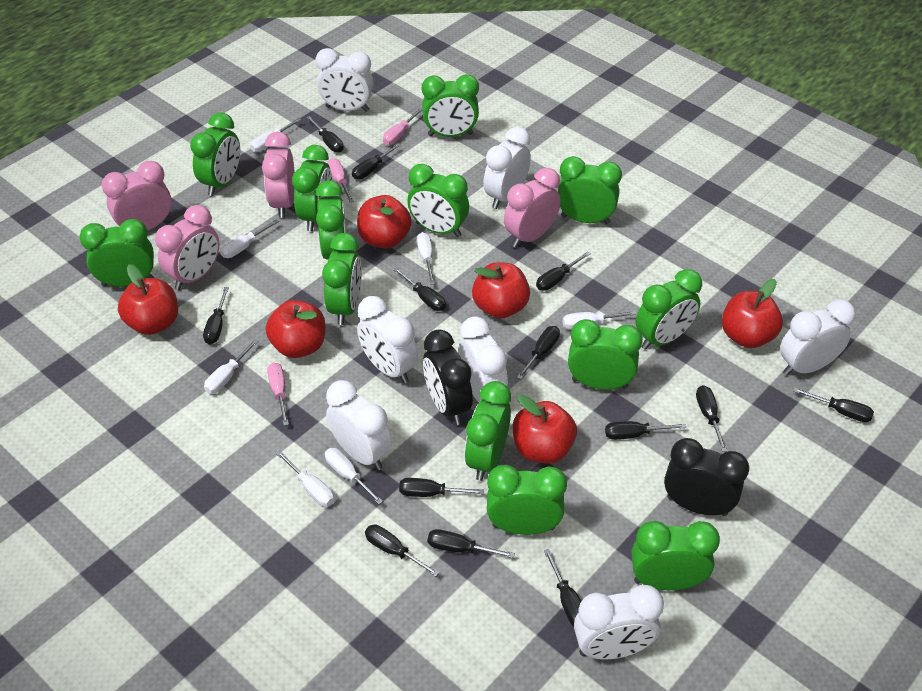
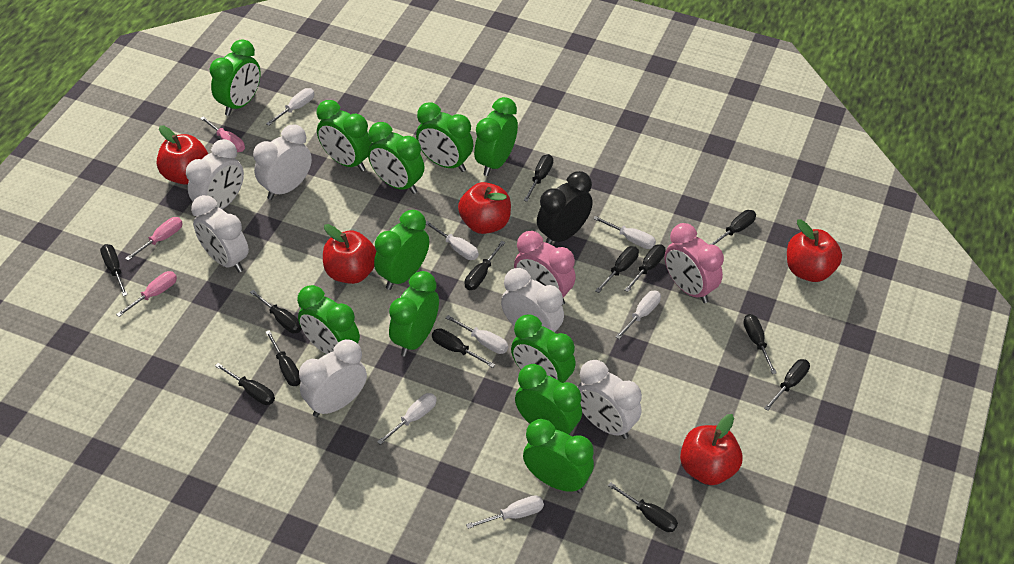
black clock: [423,329,473,425] [664,438,749,516] = 2 -> [537,171,593,245] = 1
green clock: [79,219,154,287] [190,113,240,196] [292,145,332,231] [315,180,346,260] [322,233,362,325] [407,164,469,237] [422,74,479,137] [465,381,511,481] [487,465,567,535] [558,156,622,224] [568,319,643,390] [632,521,720,590] [635,269,702,350] = 13 -> [210,39,261,116] [297,285,360,354] [316,100,372,172] [368,122,424,194] [374,210,429,290] [389,271,439,357] [416,102,473,172] [474,97,518,176] [511,314,576,383] [515,364,582,435] [523,419,594,493] = 11
pink clock: [102,161,172,230] [155,205,220,290] [262,132,295,218] [504,168,561,248] = 4 -> [514,231,576,305] [665,223,724,303] = 2
red apple: [118,264,178,335] [266,300,325,358] [357,195,412,248] [472,262,530,319] [513,395,577,464] [722,279,783,348] = 6 -> [157,125,208,185] [323,224,376,284] [458,182,511,234] [680,414,743,485] [787,220,842,282] = 5
white clock: [316,48,373,112] [326,380,392,470] [357,296,418,383] [459,316,508,402] [483,127,531,209] [574,585,664,660] [780,299,856,376] = 7 -> [186,139,244,209] [191,195,249,272] [253,124,312,200] [299,339,367,417] [501,268,564,333] [577,360,642,439] = 6

